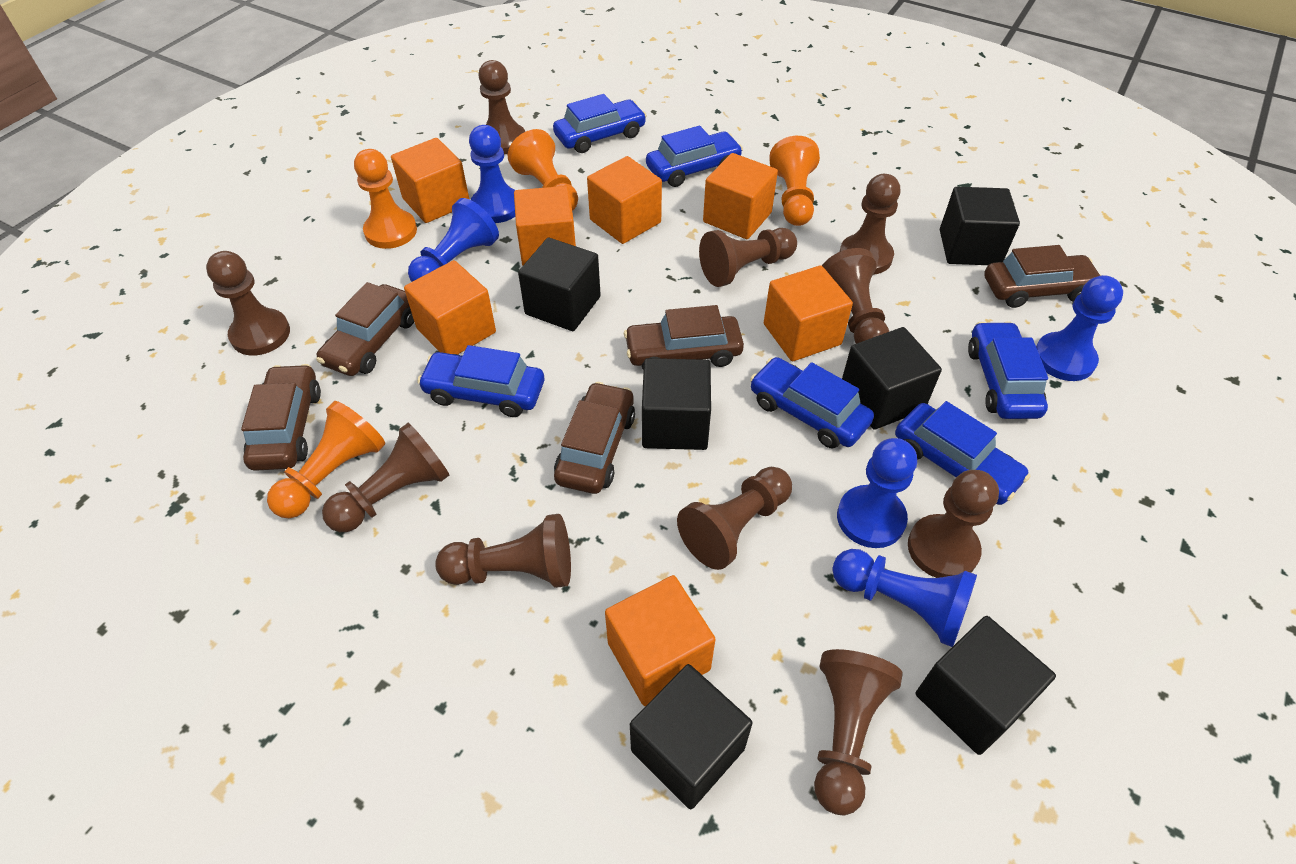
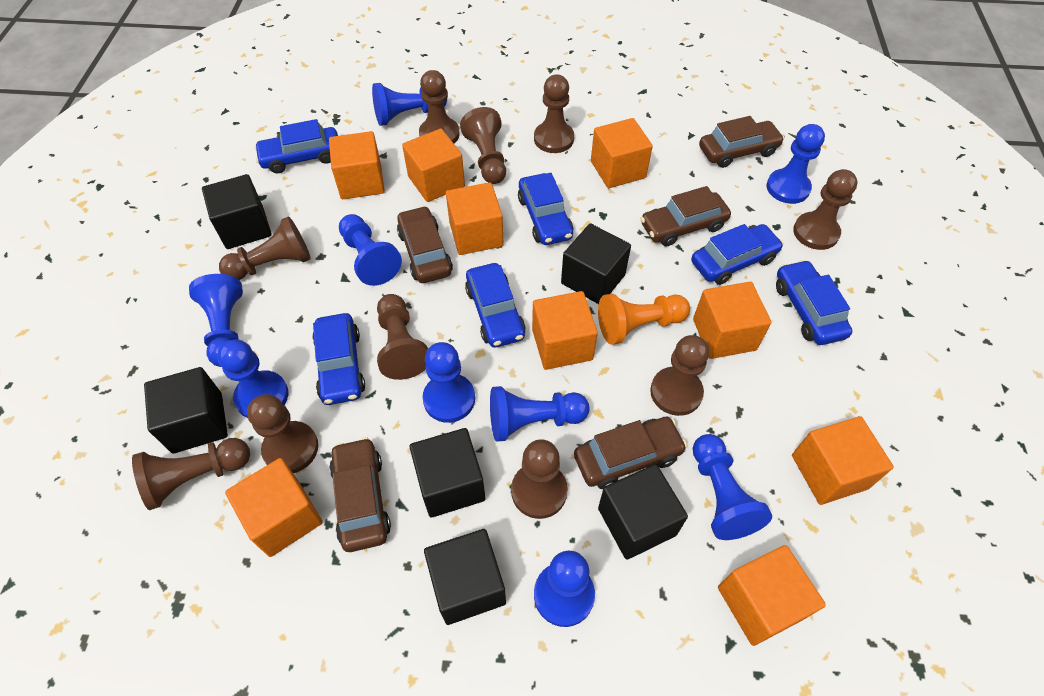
blue pawn: [408,198,499,282] [469,125,515,223] [832,549,977,647] [837,438,917,548] [1036,275,1123,381] = 5 -> [189,274,243,367] [217,339,288,418] [339,214,402,286] [372,83,447,126] [423,342,475,423] [490,386,590,442] [534,551,595,627] [693,434,772,540] [767,124,825,204] = 9
orange cube: [391,138,469,223] [404,260,496,354] [514,186,576,266] [587,156,662,244] [605,575,715,706] [703,153,778,239] [764,265,853,361] = 7 -> [225,458,323,557] [329,131,385,199] [402,129,465,202] [446,182,503,255] [532,291,598,370] [591,118,653,188] [693,282,771,359] [718,545,826,646] [792,416,894,505] = 9
orange pawn: [267,401,385,518] [354,149,417,249] [508,129,578,211] [769,136,820,226] = 4 -> [598,294,690,345] = 1

